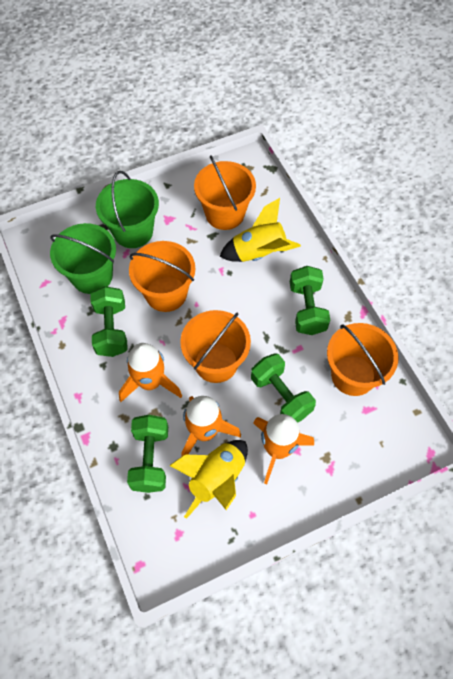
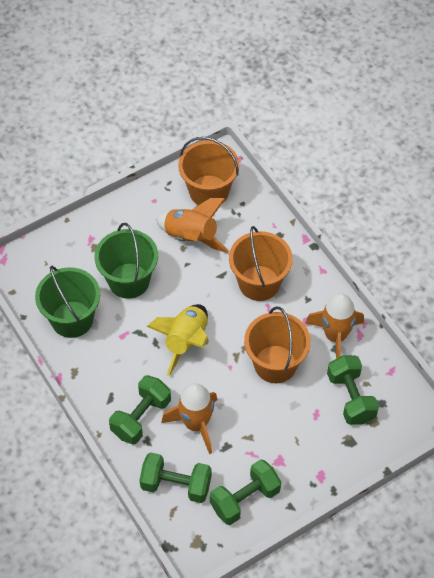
orange bucket: [129,241,195,312] [180,310,251,383] [194,156,256,230] [327,323,399,396] = 4 -> [178,137,239,205] [229,226,293,301] [244,307,311,383] = 3
yellow rocket: [169,440,248,519] [219,198,301,262] = 2 -> [147,304,208,376] = 1

